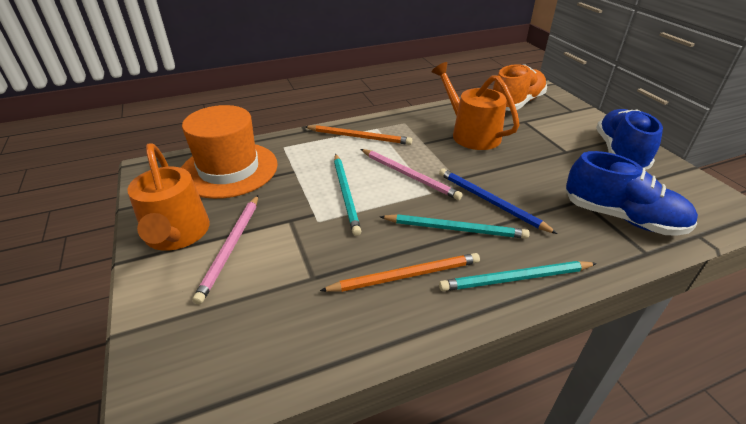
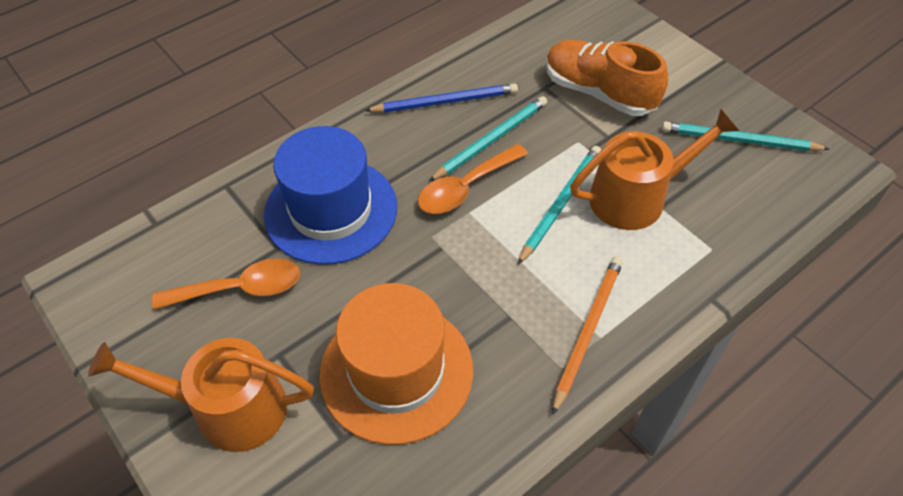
blue hat: none = 0 -> [264,126,397,265] = 1
blue shoe: [566,151,698,236] [596,109,663,170] = 2 -> none = 0
orange pencil: [305,125,412,145] [320,253,480,292] = 2 -> [552,256,623,415] = 1
orange spoon: none = 0 -> [152,258,300,310] [418,144,528,214] = 2
pink pencil: [193,195,258,304] [361,149,463,200] = 2 -> none = 0

